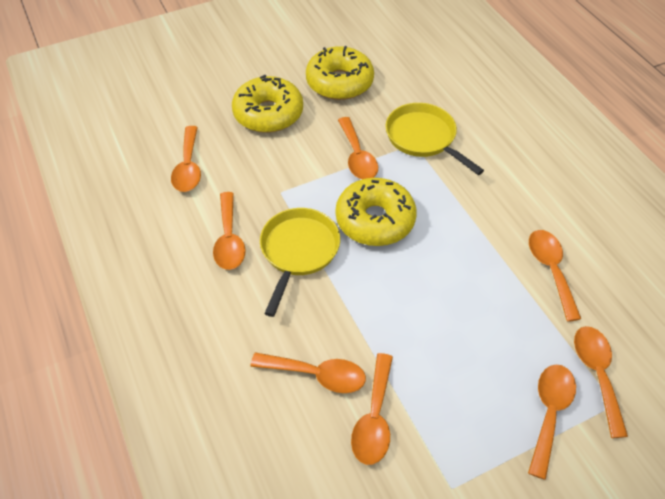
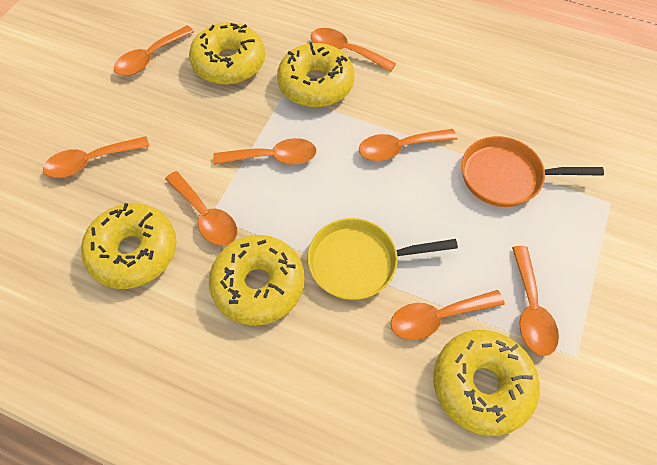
orange pan: none = 0 -> [462,136,604,207] = 1
yellow donut: [232,75,303,133] [306,46,374,100] [336,178,417,246] = 3 -> [81,203,176,289] [189,22,265,85] [209,235,304,326] [277,42,354,108] [433,330,540,436] = 5
yellow pan: [260,208,340,317] [386,103,484,175] = 2 -> [308,218,458,300] = 1

